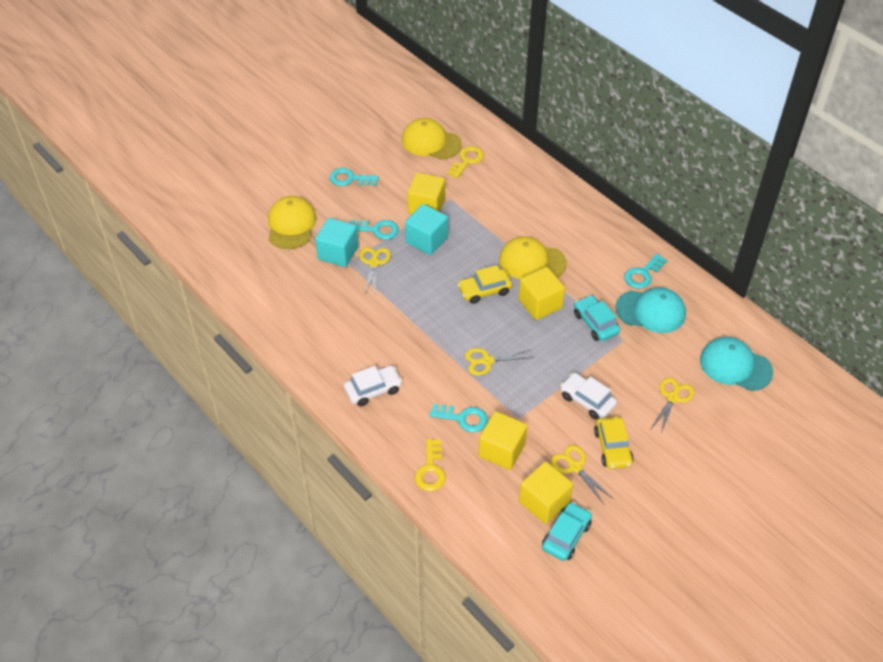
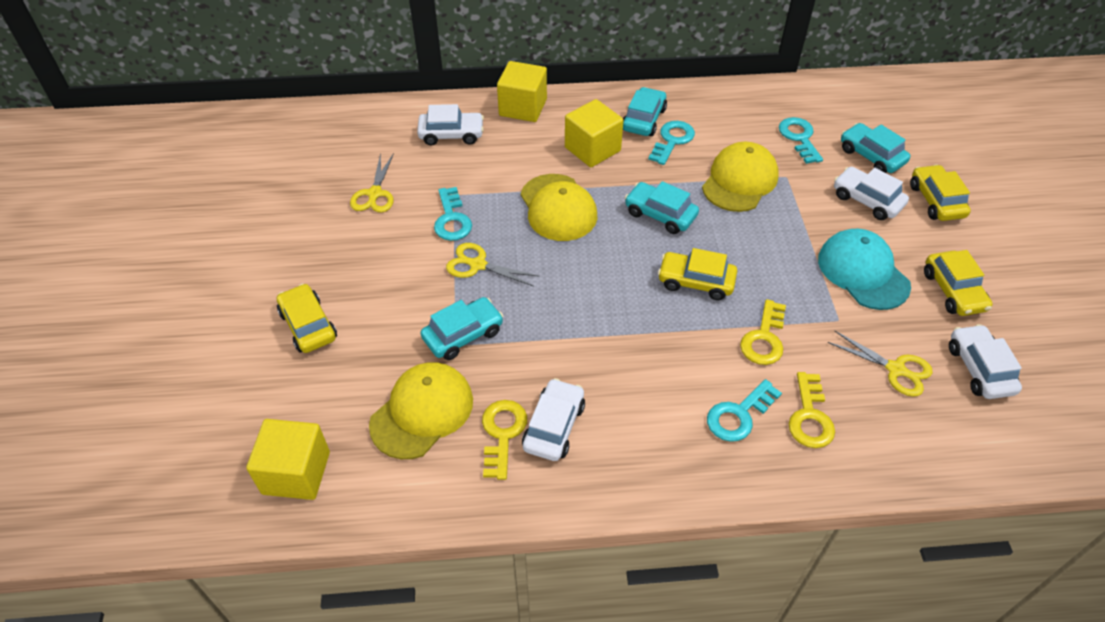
turquoise cap: [615,287,686,333] [700,337,773,391] = 2 -> [818,228,911,310] = 1
turquoise car: [542,502,592,561] [574,295,620,341] = 2 -> [421,297,503,360] [623,87,667,136] [625,181,699,234] [841,123,910,173] = 4
turquoise cube: [315,218,358,267] [405,204,448,255] = 2 -> none = 0
white car: [344,365,403,406] [560,373,617,420] = 2 -> [417,104,484,146] [522,378,585,461] [834,167,909,220] [949,324,1022,399] = 4
yellow car: [458,265,512,304] [594,417,634,469] = 2 -> [277,284,337,353] [658,248,737,300] [910,164,971,221] [924,250,993,316] = 4
yellow cube: [407,172,445,214] [479,411,527,470] [519,267,565,320] [519,461,573,524] = 4 -> [246,419,330,500] [497,61,547,122] [565,99,624,167] = 3
yellow key: [415,439,446,491] [447,146,484,178] = 2 -> [482,400,527,480] [740,299,786,365] [789,372,835,448] = 3
yellow scissors: [359,247,391,293] [465,348,534,376] [551,445,613,504] [651,377,694,433] = 4 -> [350,153,394,213] [446,243,540,287] [828,331,933,397] = 3

